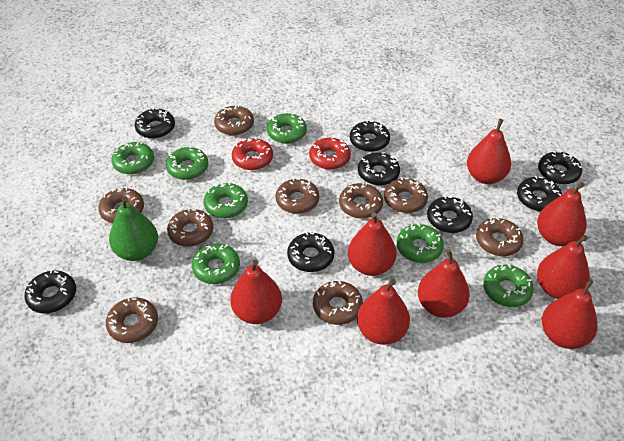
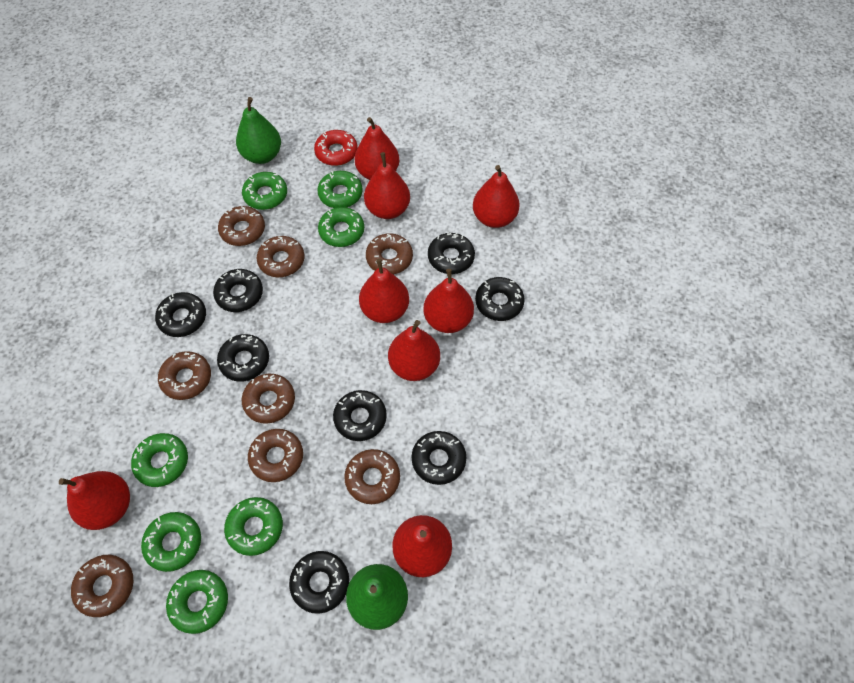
brown donut: [98,187,144,223] [106,297,158,343] [167,208,213,247] [214,105,254,135] [275,178,319,214] [313,280,363,325] [339,183,383,219] [384,177,428,213] [476,217,524,256] = 9 -> [71,555,133,617] [158,351,211,400] [218,206,265,246] [242,374,295,424] [248,429,303,482] [257,236,305,277] [344,449,400,504] [366,233,413,275] = 8
green pear: [109,197,158,261] = 1 -> [236,97,281,164] [346,564,408,630] = 2
red donut: [232,137,273,170] [309,137,351,170] = 2 -> [314,130,358,166] = 1

